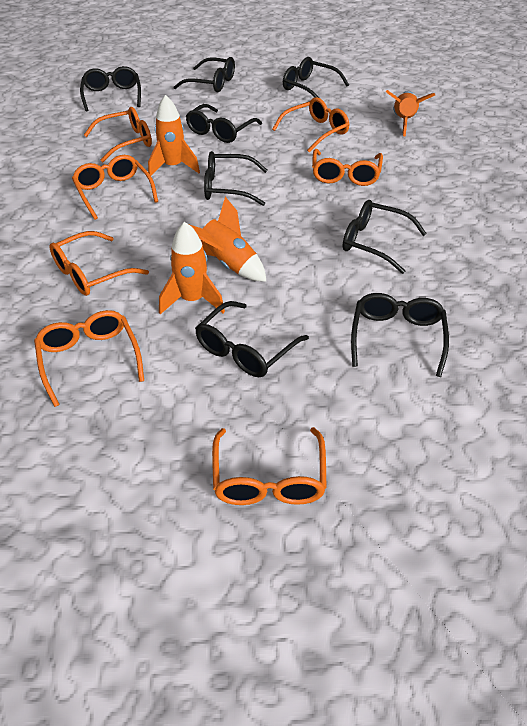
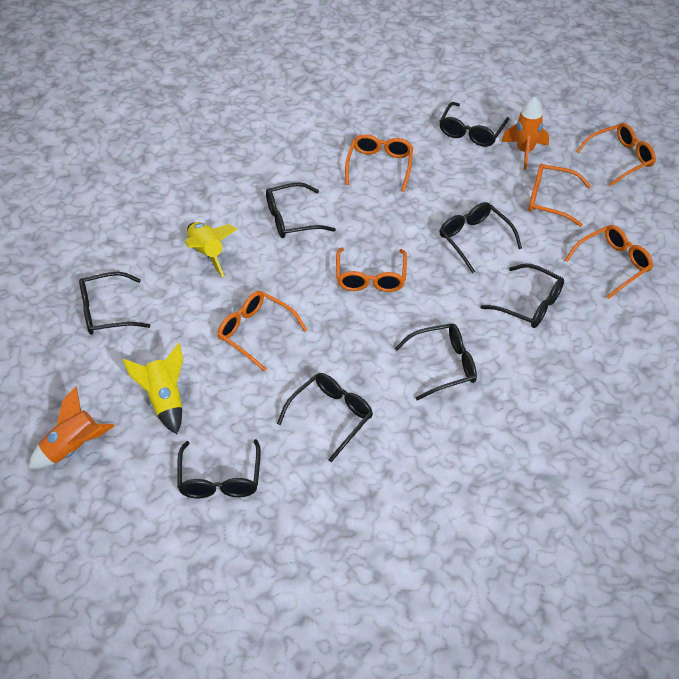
orange glasses: [34,310,144,407] [50,231,149,296] [72,155,158,220] [84,107,152,162] [212,427,327,505] [272,97,350,153] [312,149,383,186] = 7 -> [217,291,307,372] [336,247,407,292] [345,134,413,192] [529,164,591,227] [565,225,653,299] [576,123,656,186] = 6
orange rocket: [148,95,200,176] [159,222,225,314] [190,197,266,281] [386,90,435,136] = 4 -> [28,386,114,469] [501,96,549,170] = 2
yellow rocket: none = 0 -> [123,343,183,434] [185,222,237,277] = 2

